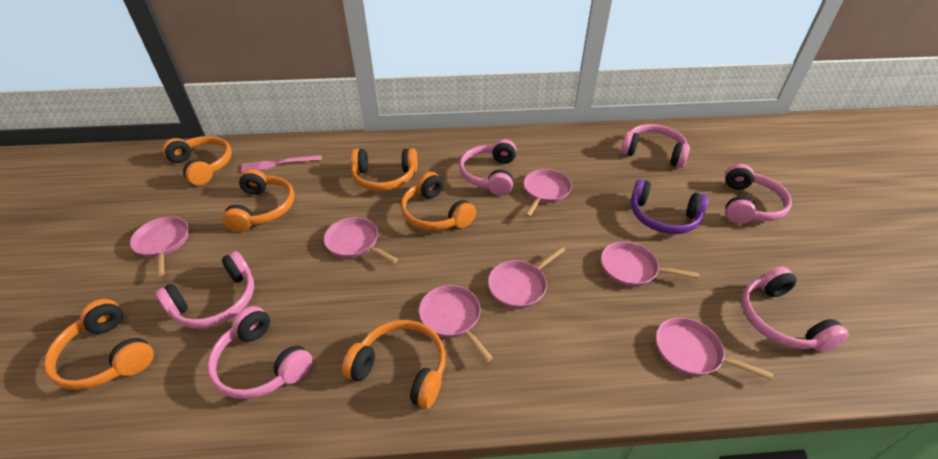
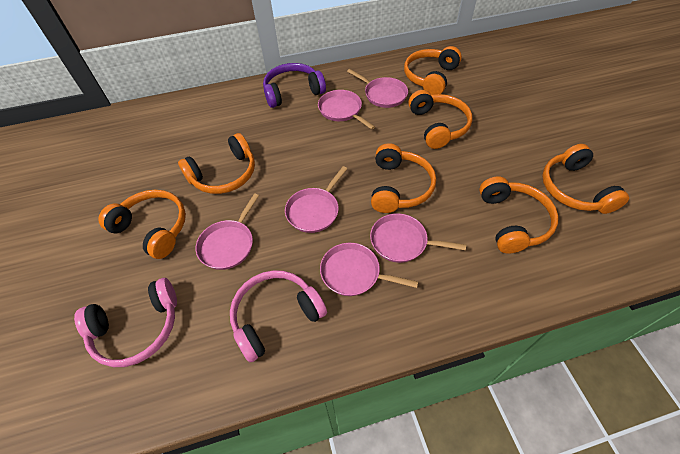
orange headphones: [44,299,154,390] [163,136,232,185] [222,169,294,232] [342,320,446,409] [351,149,417,191] [401,172,476,231] = 6 -> [98,190,186,259] [178,133,255,194] [371,143,436,213] [404,46,462,95] [408,90,472,149] [479,176,559,254] [542,144,629,214] = 7
pink fork: [241,155,322,173] = 1 -> none = 0
pink headphones: [155,251,254,328] [207,306,313,399] [459,139,516,196] [621,124,690,168] [725,164,792,224] [742,267,849,352] = 6 -> [74,278,177,367] [230,270,327,362] = 2
pink pan: [130,217,189,277] [324,217,398,263] [419,285,493,362] [488,246,565,308] [523,169,572,217] [601,242,699,287] [656,317,773,380] = 7 -> [196,193,259,270] [285,166,347,233] [318,90,375,130] [320,243,418,296] [347,69,408,108] [370,213,466,263] = 6

